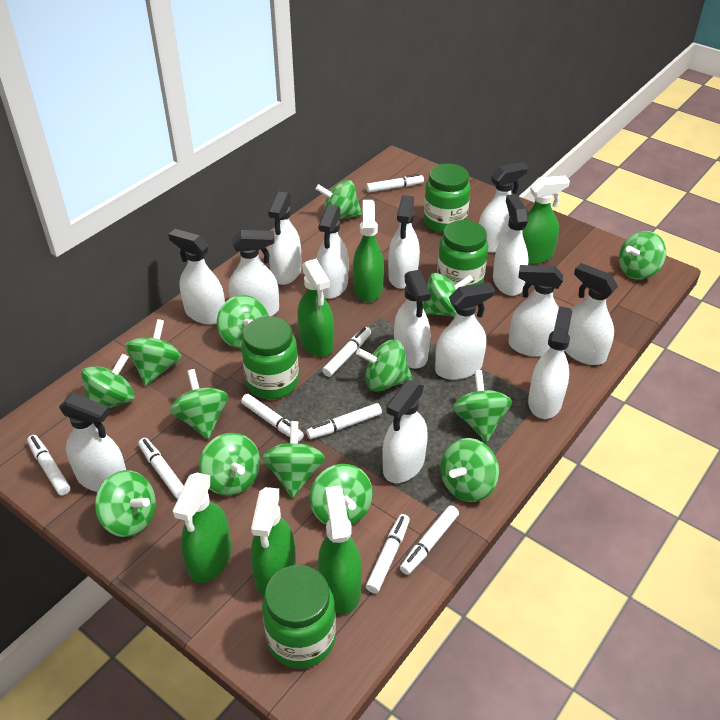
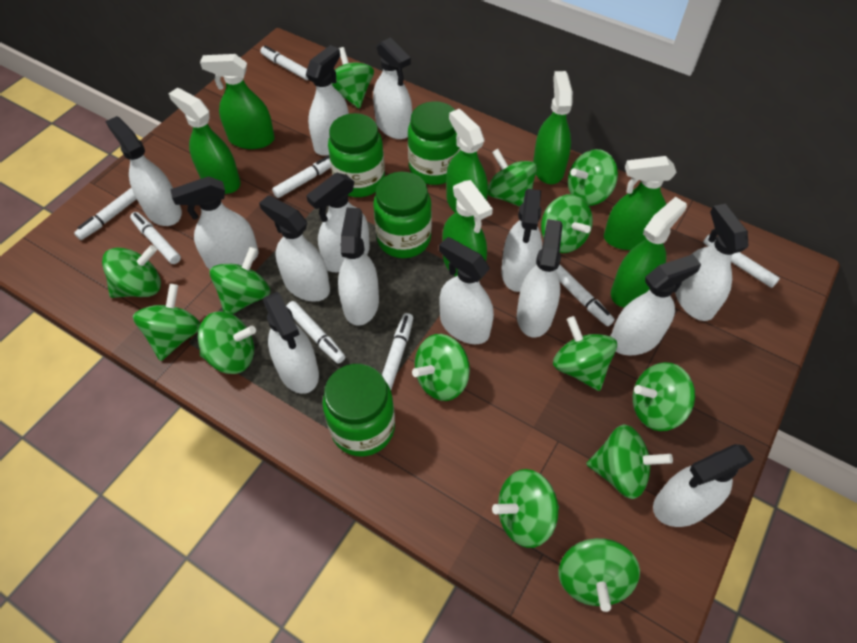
green spray bottle: [173,473,231,583] [251,487,296,597] [297,259,334,357] [318,486,362,614] [353,200,384,302] [523,176,570,265] = 6 -> [168,88,241,194] [200,54,275,149] [442,180,493,280] [446,109,488,213] [533,71,573,184] [604,156,677,250] [611,197,687,307] = 7

